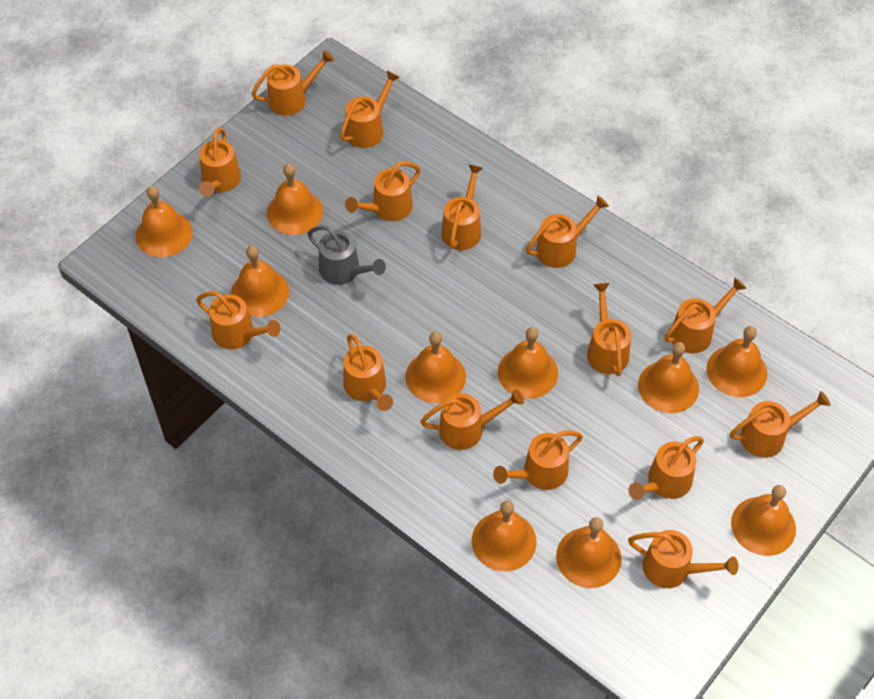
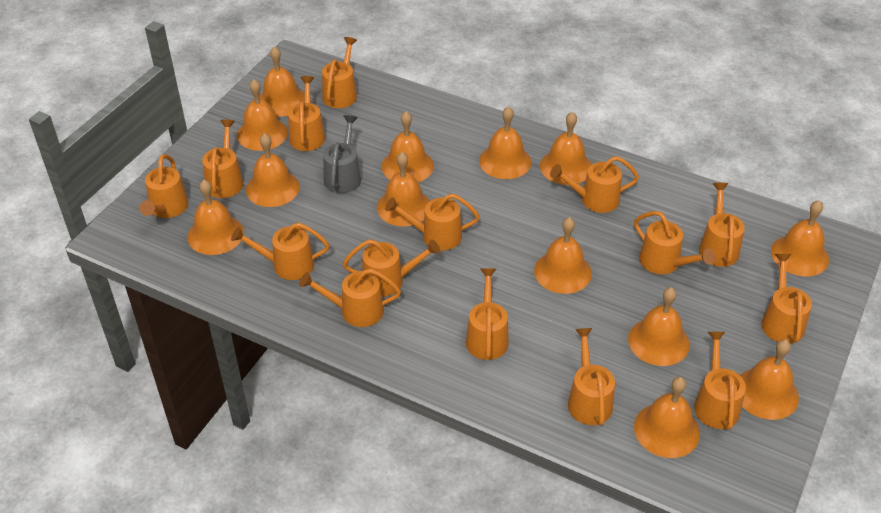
orange bell: [136,186,193,257] [231,246,289,317] [267,164,323,235] [405,332,466,403] [472,501,536,571] [498,327,558,399] [556,517,622,588] [638,342,699,413] [707,326,767,397] [731,485,796,556] = 10 -> [187,180,244,255] [237,79,288,151] [246,133,300,207] [259,46,305,117] [377,152,430,226] [382,111,434,182] [479,106,531,179] [534,217,592,294] [540,112,592,185] [628,287,690,366] [634,377,700,458] [740,339,799,420] [771,200,829,276] = 13

